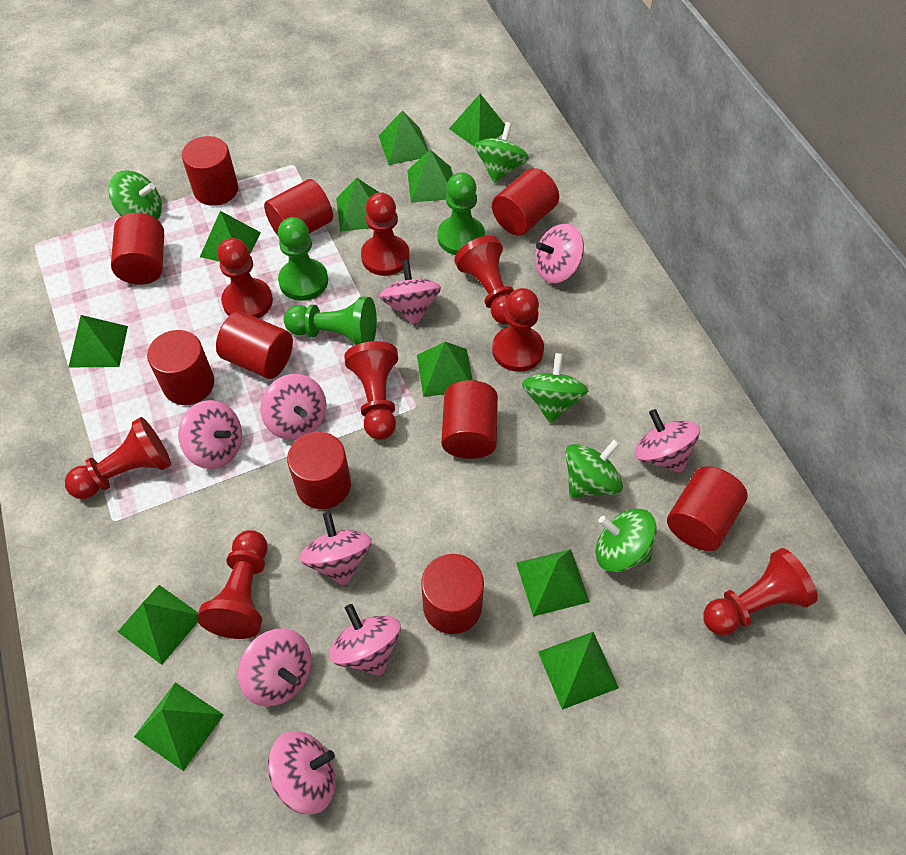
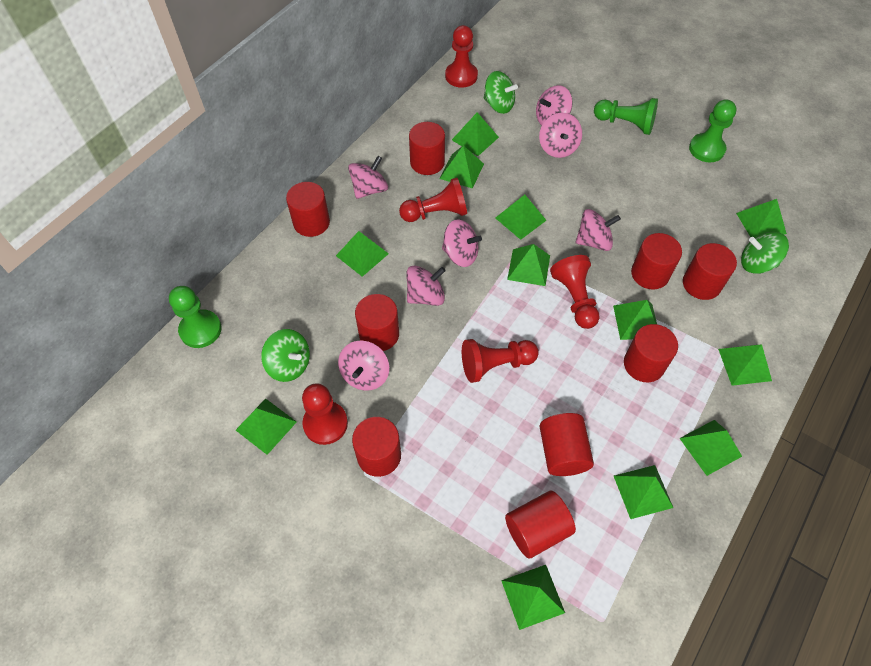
green pyramid: [68,315,128,368] [118,585,198,665] [134,682,224,771] [200,211,261,262] [336,178,379,232] [379,111,429,165] [407,150,452,202] [417,342,473,397] [449,94,505,147] [516,549,590,617] [538,632,619,710] = 11 -> [236,398,297,455] [336,231,389,277] [440,146,484,188] [452,112,499,156] [496,195,547,240] [501,565,565,630] [507,244,550,286] [613,300,657,340] [614,465,673,519] [679,420,742,476] [718,345,772,386] [736,199,787,238] = 12
green spinning top: [108,170,162,220] [474,122,529,183] [522,353,588,424] [565,439,623,498] [596,509,657,572] = 5 -> [261,329,310,382] [484,71,518,114] [741,232,789,274] = 3
pink spinning top: [178,400,242,469] [238,628,312,707] [260,374,326,440] [268,731,336,814] [300,512,372,587] [329,604,401,676] [379,260,441,326] [535,224,584,283] [635,409,700,474] = 9 -> [338,341,389,391] [348,156,388,199] [406,266,446,306] [442,219,482,267] [536,85,573,125] [539,113,582,158] [576,209,621,251] = 7
red cylinder: [111,213,164,285] [147,330,214,405] [181,136,238,206] [216,311,293,379] [264,179,333,236] [287,432,351,509] [421,554,484,634] [441,380,498,459] [492,168,559,236] [667,466,748,551] = 10 -> [286,182,330,237] [352,417,401,477] [355,294,399,351] [409,122,445,175] [505,490,576,558] [539,413,594,476] [624,324,678,382] [631,233,682,289] [683,243,737,300] = 9
red pawn: [65,417,171,499] [197,530,268,639] [217,238,273,318] [344,341,398,440] [361,192,410,276] [454,236,514,324] [492,288,544,372] [703,548,818,636] = 8 -> [302,383,348,445] [399,178,467,222] [445,25,478,88] [462,339,539,383] [550,255,599,329] = 5

